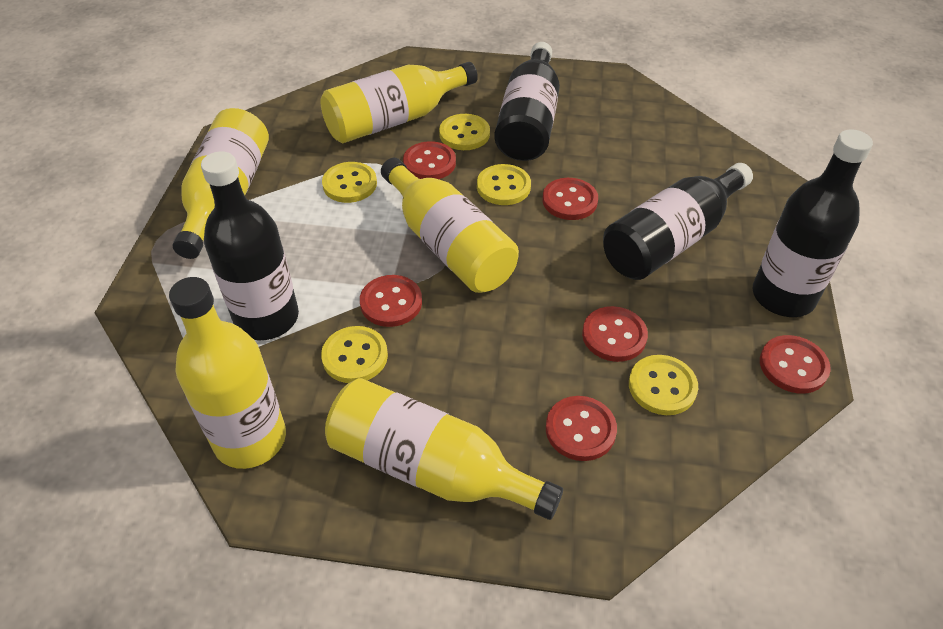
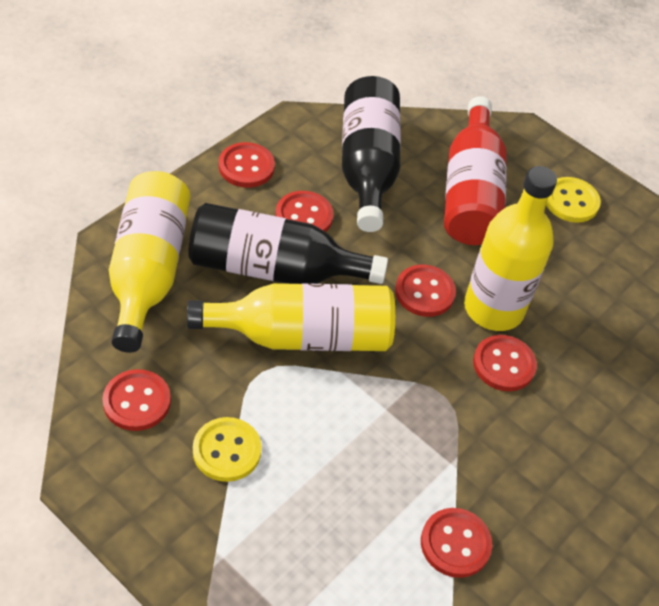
black bottle: [201,151,299,340] [494,42,560,161] [603,163,753,280] [753,129,873,317] = 4 -> [188,203,388,284] [342,76,401,232] = 2
red bottle: none = 0 -> [444,96,507,245] = 1
yellow bottle: [169,277,286,469] [173,108,269,259] [320,62,478,143] [325,378,563,520] [381,158,519,293] = 5 -> [109,171,190,353] [187,283,395,351] [464,166,557,331] = 3
yellow button: [321,326,388,383] [322,162,377,203] [439,114,490,150] [477,164,531,205] [629,355,698,415] = 5 -> [193,417,262,482] [546,177,601,223] = 2

